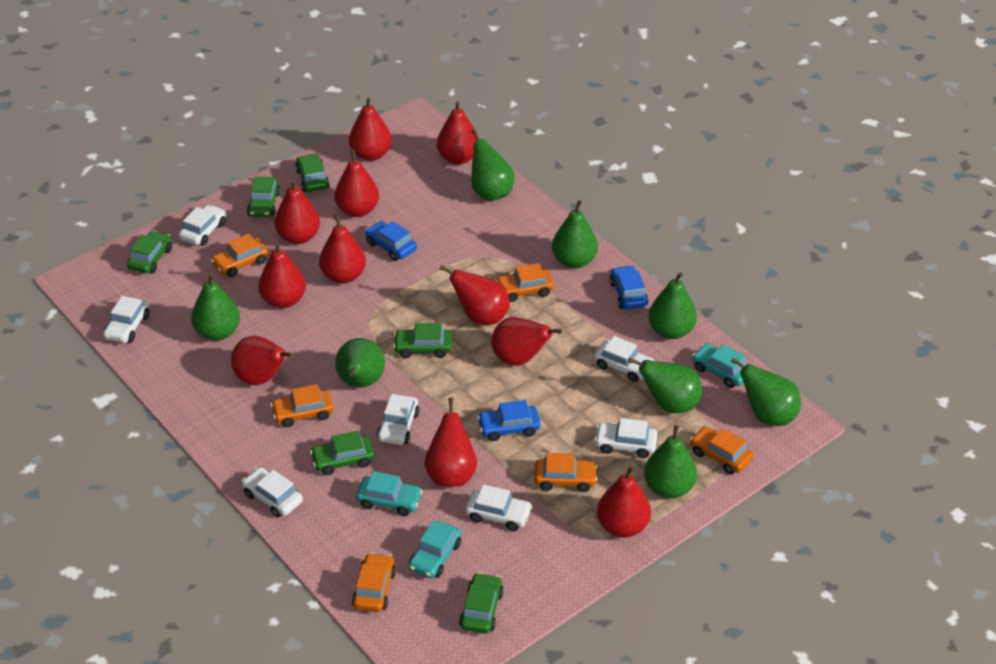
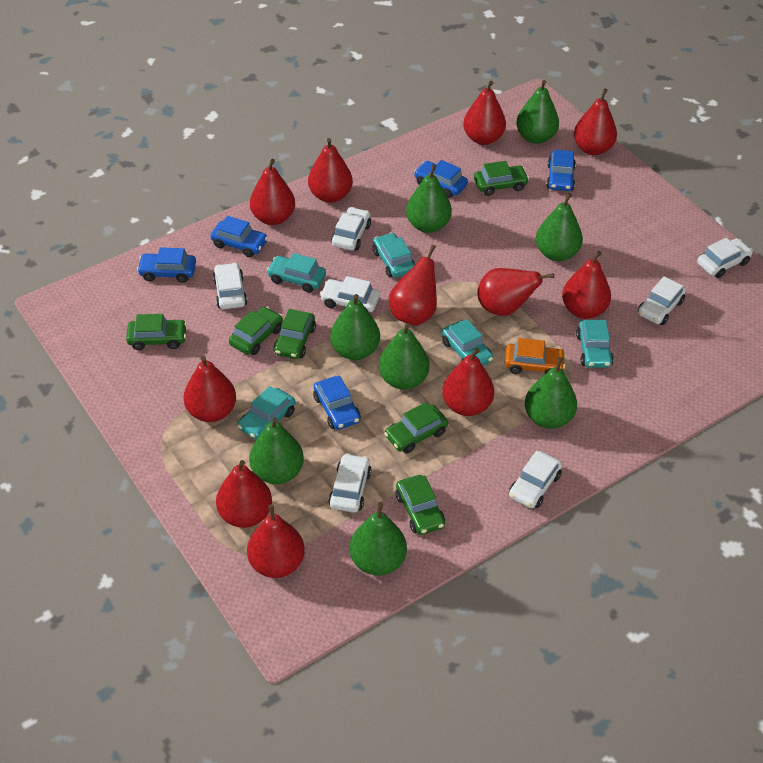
blue car: [365,221,417,261] [477,400,540,441] [610,265,648,309] = 3 -> [137,247,196,283] [210,216,268,257] [313,376,361,430] [414,160,468,198] [546,150,576,191] = 5
orange car: [211,234,269,277] [270,384,333,427] [352,553,396,612] [496,263,554,302] [534,453,597,492] [690,426,753,475] = 6 -> [505,338,566,374] = 1
turquoise car: [356,471,423,516] [409,520,461,578] [692,343,747,388] = 3 -> [237,386,296,440] [267,253,326,293] [373,233,415,278] [442,319,493,366] [576,320,614,368] = 5

